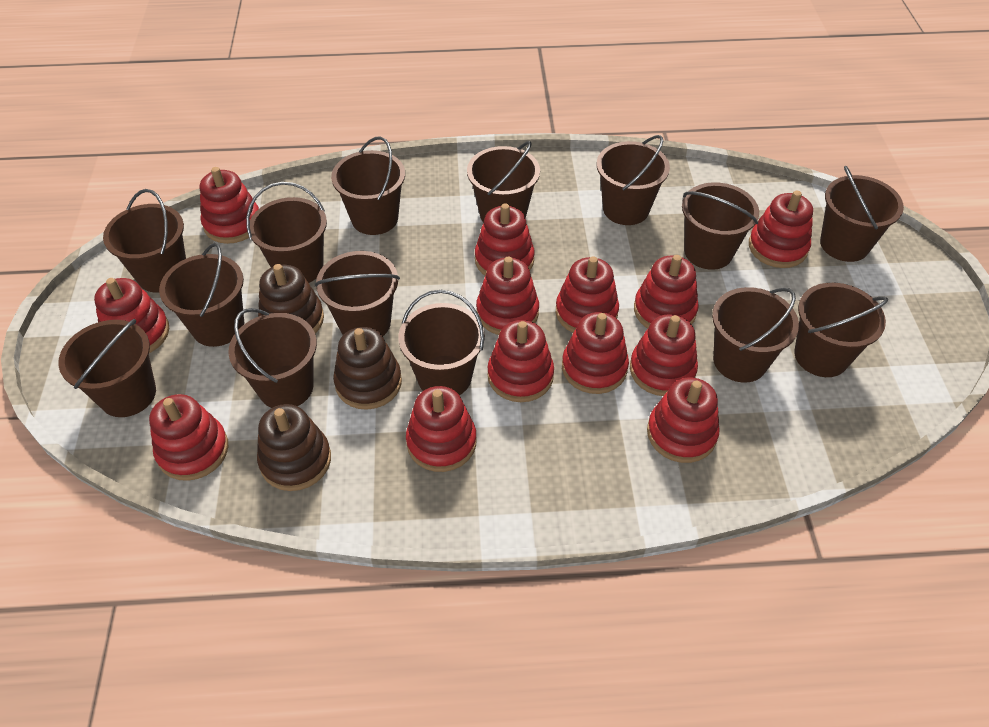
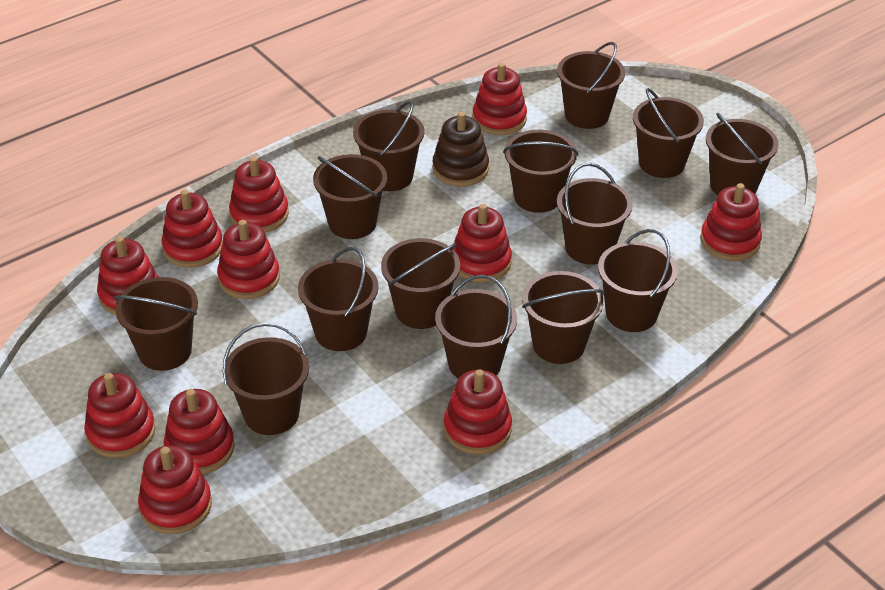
brown stacking toy: [257,404,331,491] [258,264,324,333] [333,327,402,410] = 3 -> [432,112,489,187] = 1
red stacking toy: [94,278,169,353] [149,394,228,481] [200,167,259,244] [406,386,477,472] [475,203,535,276] [476,257,539,335] [487,320,554,402] [556,256,619,333] [562,312,629,394] [630,314,698,396] [634,255,699,328] [647,378,720,463] [749,190,813,268] = 13 -> [84,373,155,458] [97,236,159,315] [138,445,212,534] [162,190,223,268] [164,389,235,474] [217,220,280,299] [229,157,289,232] [444,369,512,454] [453,204,512,282] [473,63,527,135] [700,183,762,261] = 11

